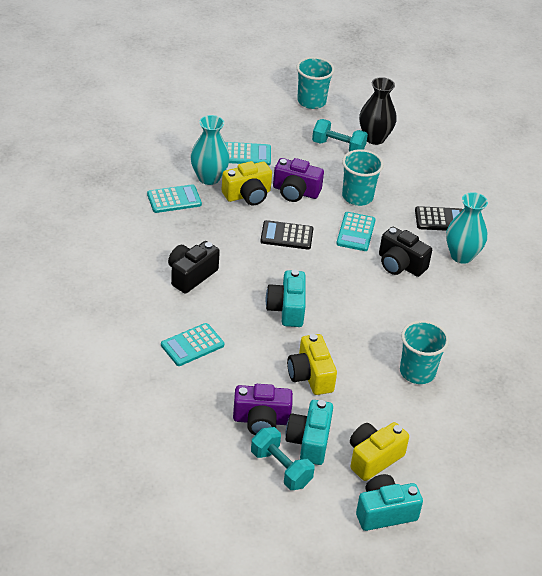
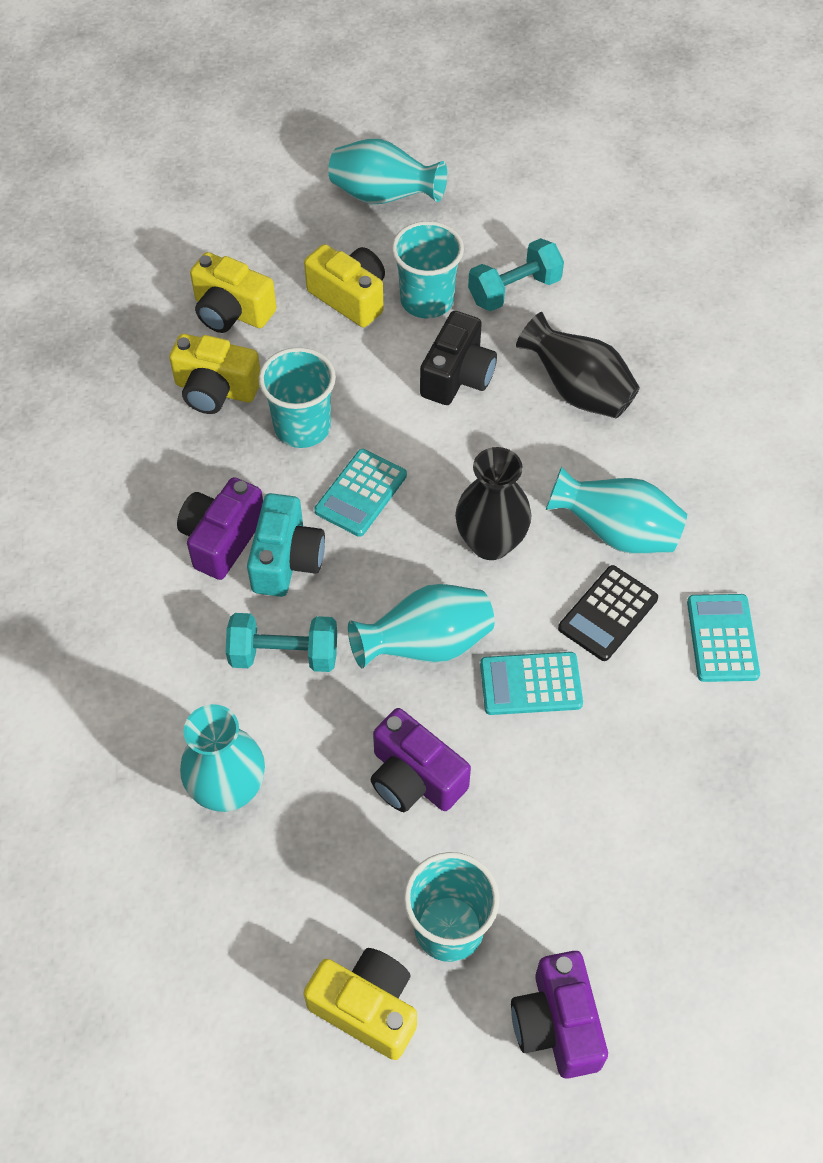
black calculator: [260,220,313,250] [415,206,463,231] = 2 -> [558,565,658,661] = 1
black camera: [168,241,220,294] [379,227,432,277] = 2 -> [420,311,497,405] = 1
black vase: [359,77,397,145] = 1 -> [455,447,532,560] [516,312,640,418] = 2
purple camera: [233,384,293,435] [273,158,324,202] = 2 -> [177,477,263,580] [370,708,471,812] [511,951,608,1079] = 3
turquoise calculator: [147,184,202,213] [161,323,224,366] [225,142,271,165] [336,212,376,251] = 4 -> [314,449,407,537] [480,652,583,715] [687,594,760,682] = 3
turquoise camera: [266,270,306,327] [286,400,333,465] [356,474,423,531] = 3 -> [247,493,325,597] = 1
turquoise vase: [190,115,230,185] [446,192,488,264] = 2 -> [180,704,265,812] [328,139,447,204] [348,584,494,669] [546,466,687,554] = 4
yellow camera: [222,161,272,206] [287,334,337,395] [350,422,409,481] = 3 -> [169,334,260,414] [190,252,277,333] [304,244,385,327] [304,948,417,1060] = 4

